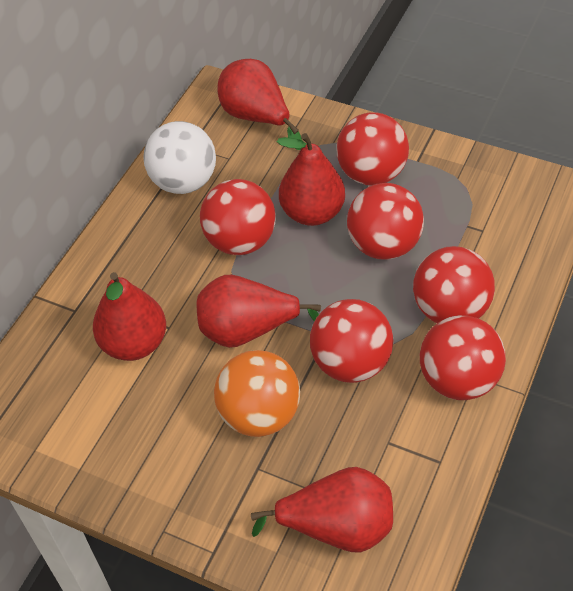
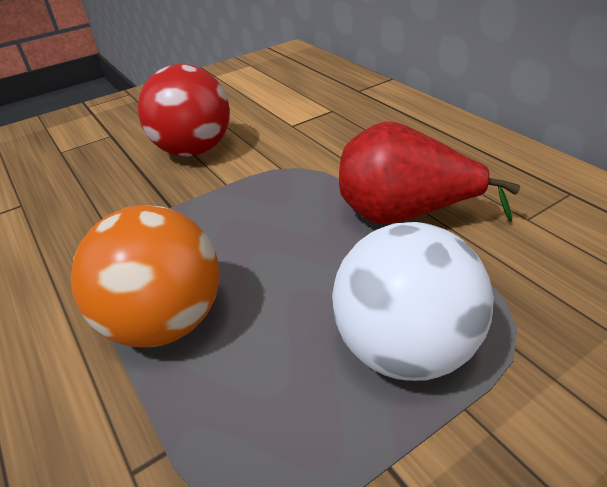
red ball: [200,179,276,255] [310,299,393,383] [336,112,409,186] [347,183,424,260] [413,246,495,323] [420,315,506,400] = 6 -> [138,64,230,157] = 1
red pear: [93,272,166,361] [197,275,321,348] [218,59,302,150] [251,467,393,552] [277,133,345,226] = 5 -> [339,121,520,224] = 1

